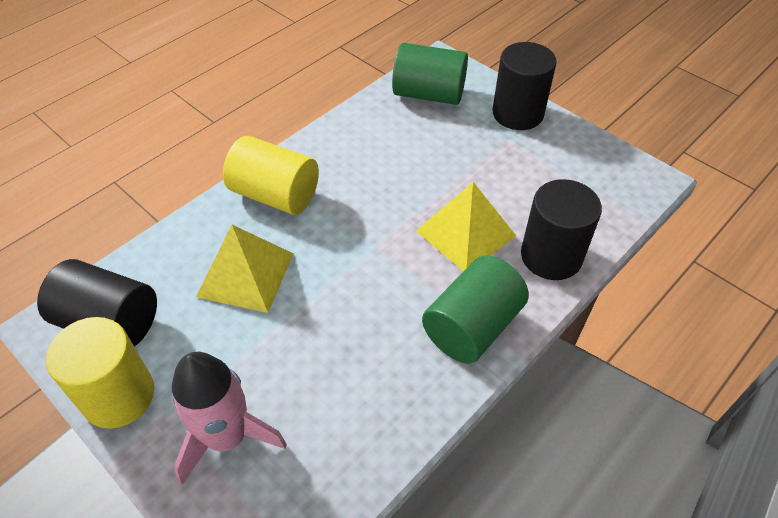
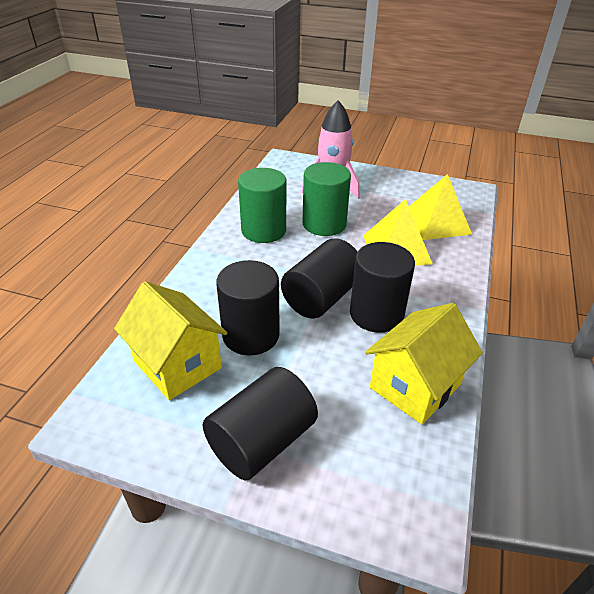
black cylinder: [37,259,157,347] [492,42,556,130] [521,179,602,280] = 3 -> [203,367,318,480] [216,260,280,356] [281,238,357,319] [350,242,415,333] = 4
yellow cylinder: [46,317,154,429] [223,136,319,215] = 2 -> none = 0
yellow house: none = 0 -> [114,281,227,400] [365,303,483,424] = 2

